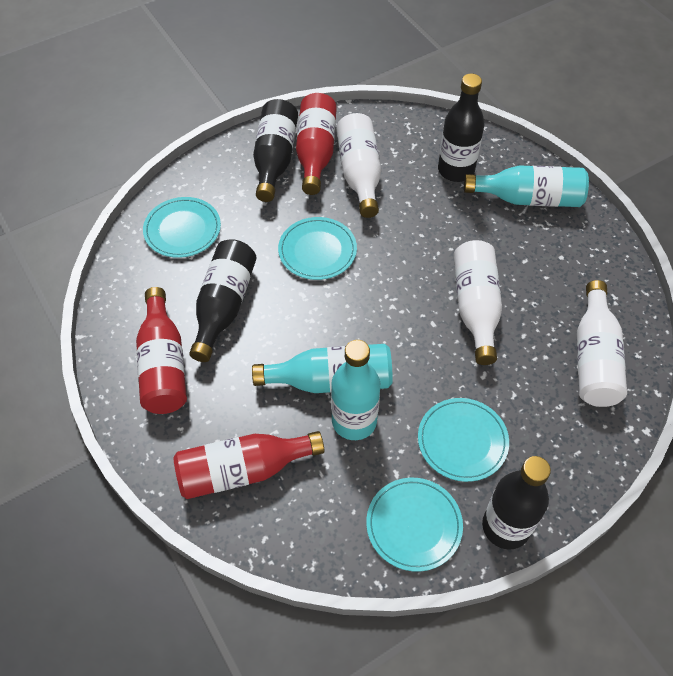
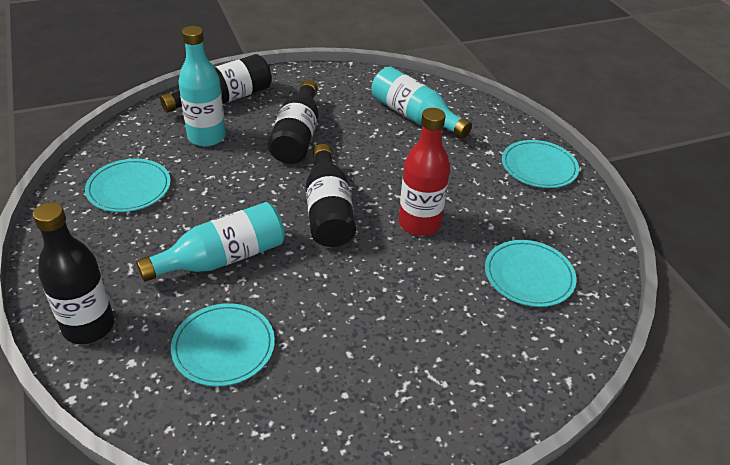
red bottle: [136,287,187,414] [173,431,325,499] [296,93,337,195] = 3 -> [399,108,450,236] = 1
white bottle: [336,113,381,218] [454,240,502,365] [577,280,627,407] = 3 -> none = 0

